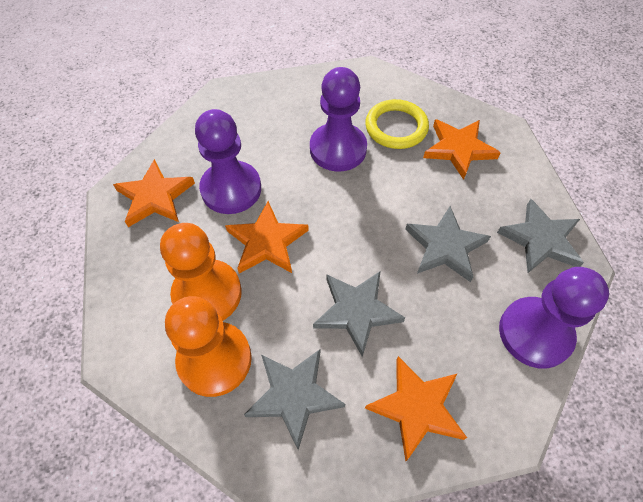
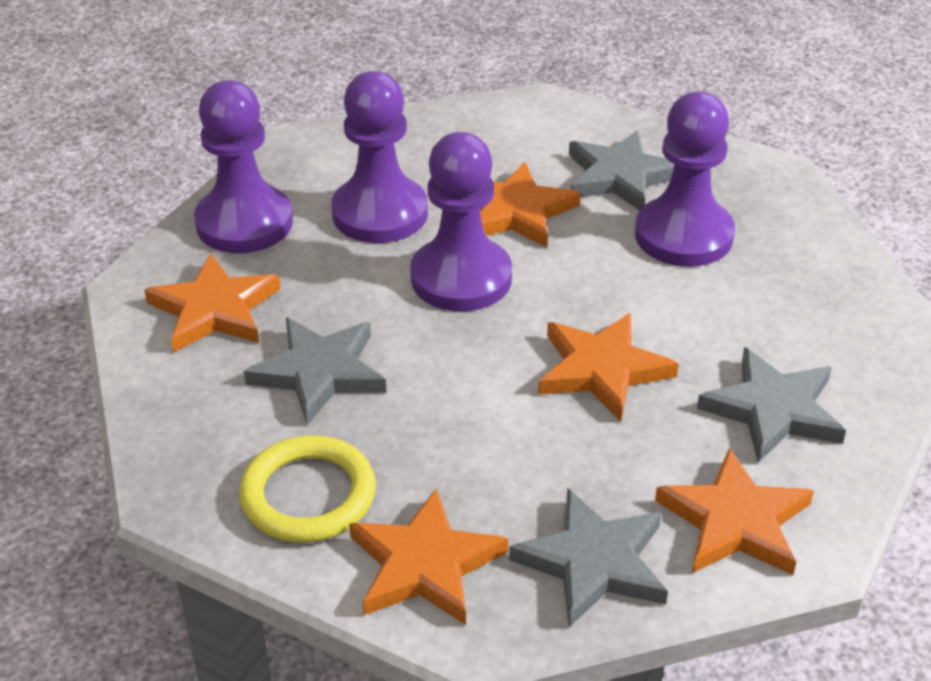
orange pawn: [160,223,242,321] [165,296,252,397] = 2 -> none = 0
orange star: [113,159,195,227] [225,201,309,274] [365,356,467,461] [423,119,501,180] = 4 -> [144,253,280,352] [349,488,508,625] [480,162,581,248] [538,313,679,421] [655,448,814,575] = 5
purple pawn: [195,109,261,214] [310,67,367,172] [499,267,609,369] = 3 -> [194,80,293,253] [331,71,428,243] [410,132,512,311] [635,92,735,267] = 4

